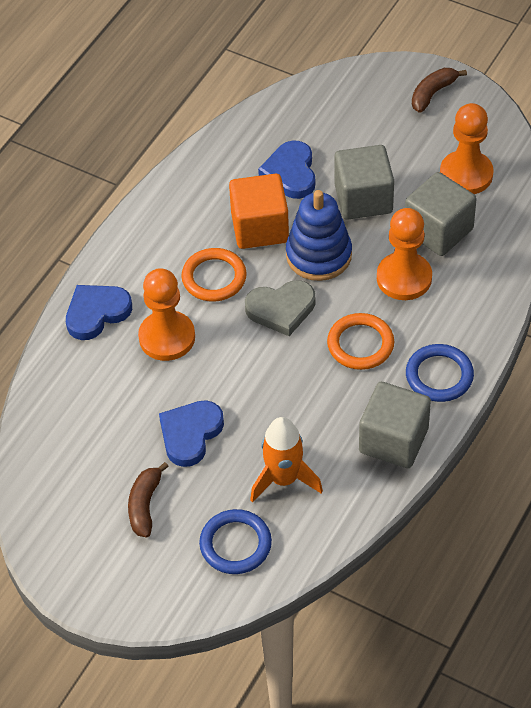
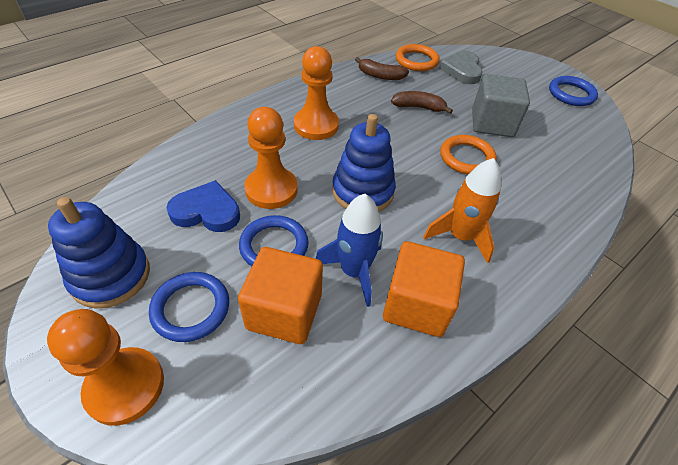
blue heart: [66,285,132,340] [159,400,224,467] [258,140,315,199] = 3 -> [166,180,240,232] = 1
blue ring: [199,509,272,574] [406,344,474,402] = 2 -> [149,272,229,342] [239,215,309,266] [549,76,598,106] = 3
blue rocket: none = 0 -> [316,194,383,307] = 1
blue stacking toy: [286,190,352,281] = 1 -> [48,197,150,308] [332,114,396,212] = 2
grey cube: [334,145,394,220] [359,382,431,468] [405,172,477,256] = 3 -> [472,74,530,137] = 1
orange cube: [229,174,289,249] = 1 -> [238,247,323,344] [383,241,465,337] = 2

